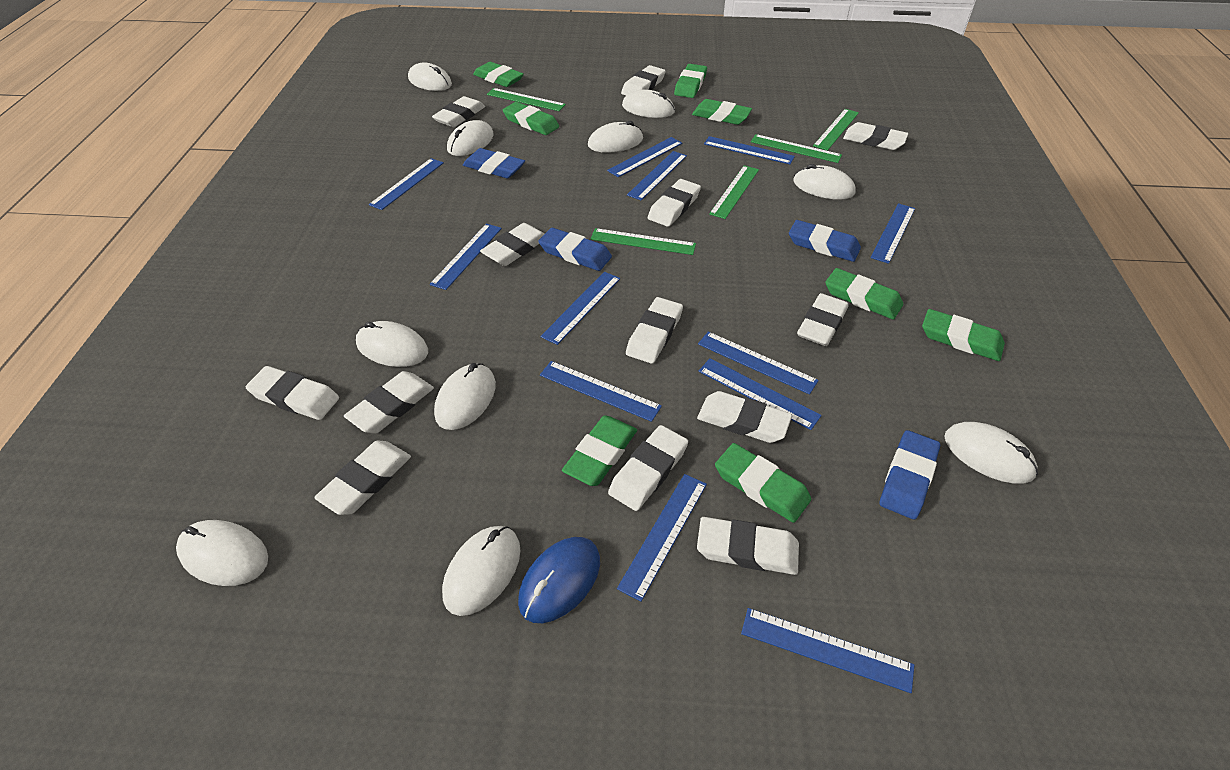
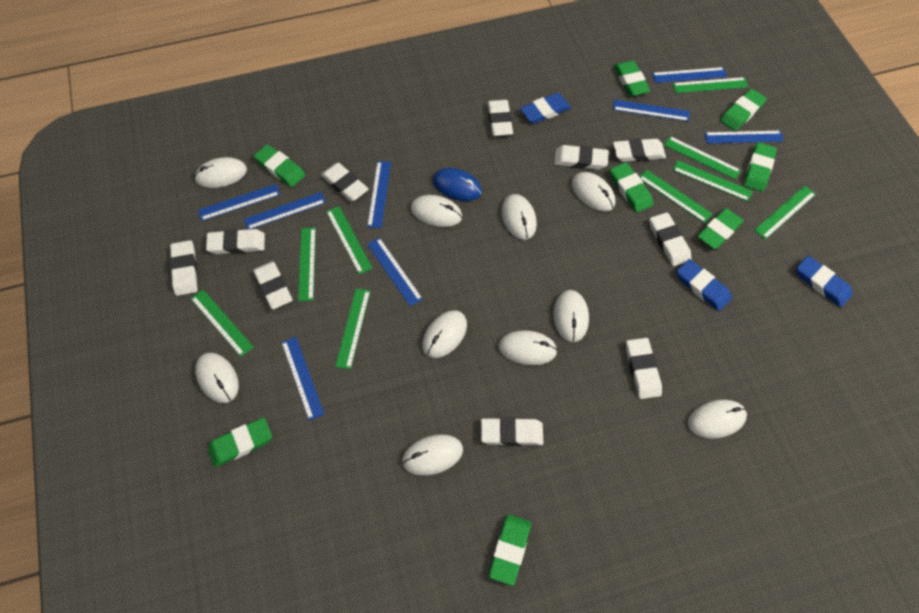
blue eraser: [463,148,525,178] [538,228,612,271] [789,220,861,262] [879,430,940,519] = 4 -> [520,93,571,124] [676,259,732,311] [796,256,853,307] = 3
blue ruler: [369,158,444,210] [430,224,502,290] [540,272,620,345] [540,361,662,422] [607,137,682,177] [617,474,707,602] [627,151,687,200] [698,332,819,395] [698,358,822,430] [704,136,795,164] [741,608,914,693] [871,203,915,264] = 12 -> [198,184,280,221] [244,192,326,229] [281,337,325,421] [367,161,391,228] [367,237,423,306] [613,100,690,122] [652,67,727,83] [704,130,784,144] = 8
green ruler: [487,88,566,111] [591,228,696,255] [709,165,759,219] [751,134,842,163] [813,109,859,151] = 5 -> [190,290,254,357] [298,228,316,301] [326,206,373,274] [335,288,370,369] [640,170,713,223] [664,136,741,180] [673,77,748,93] [673,160,753,201] [754,186,816,239] = 9
white eraser: [246,366,339,420] [314,441,411,515] [344,371,434,434] [432,96,485,127] [480,223,544,266] [608,425,688,511] [621,65,666,95] [626,297,683,364] [648,179,701,227] [697,391,792,443] [697,517,799,575] [797,293,849,346] [843,122,908,150] = 13 -> [170,240,197,296] [206,229,265,254] [253,261,293,310] [321,163,369,202] [481,417,543,446] [488,100,513,136] [554,145,609,170] [613,139,666,162] [626,338,662,399] [650,212,691,266] = 10

